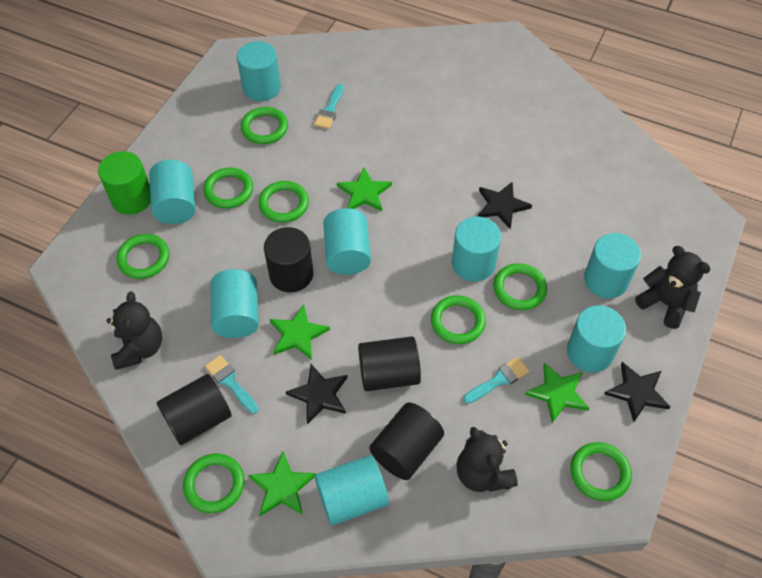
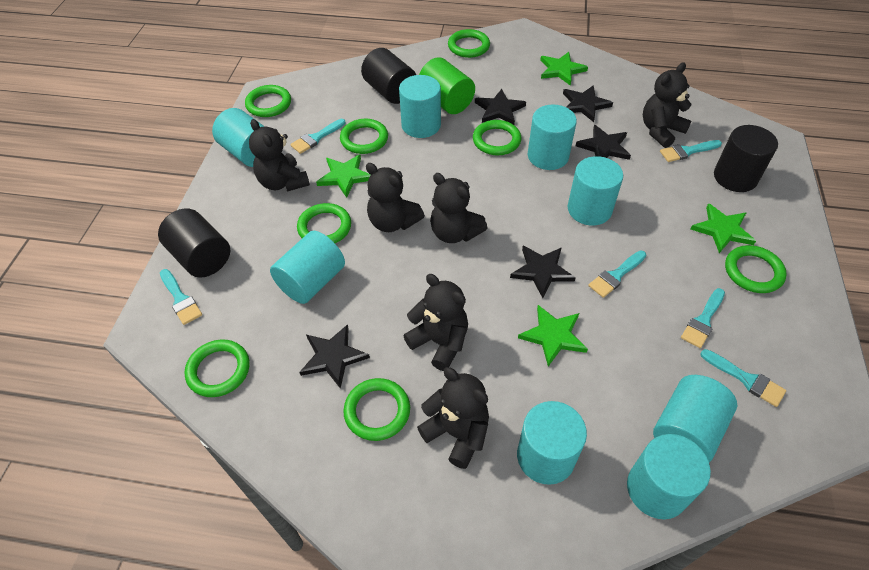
black cylinder: [157,374,232,445] [264,227,313,292] [358,336,421,391] [369,403,444,480] = 4 -> [158,208,230,278] [361,48,416,104] [714,125,778,192] = 3
black star: [286,364,348,424] [478,182,532,229] [605,362,671,422] = 3 -> [299,324,370,389] [475,89,526,125] [510,246,576,298] [563,85,613,122] [576,125,631,160] = 5
black teddy bear: [106,292,162,370] [456,427,518,492] [635,246,711,329] = 3 -> [249,119,310,192] [366,163,425,232] [403,274,468,371] [417,367,489,469] [430,173,487,243] [643,62,691,148] = 6
turquoise brush: [205,355,258,414] [314,84,344,129] [463,357,529,404] = 3 -> [160,269,202,325] [290,119,346,154] [588,250,646,298] [660,140,722,162] [681,288,725,348] [700,349,786,407] = 6

